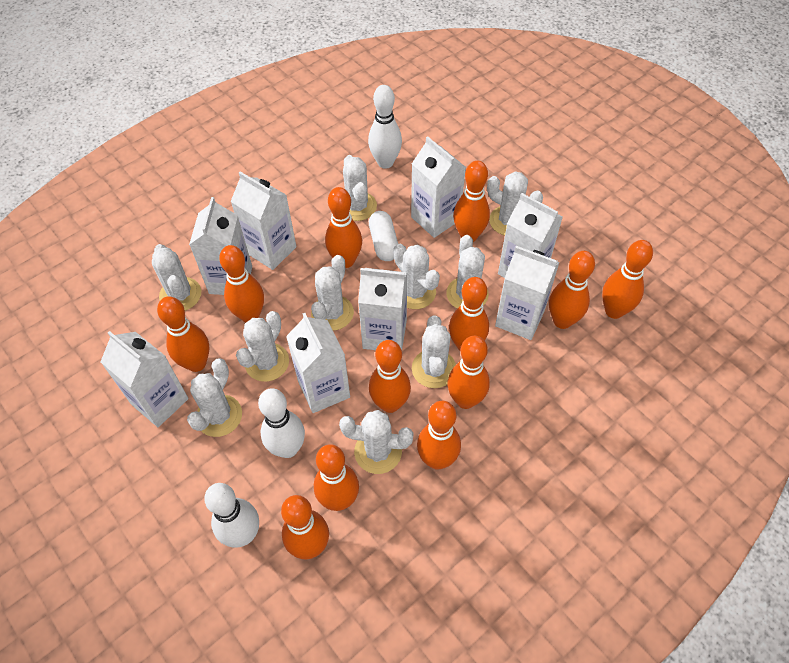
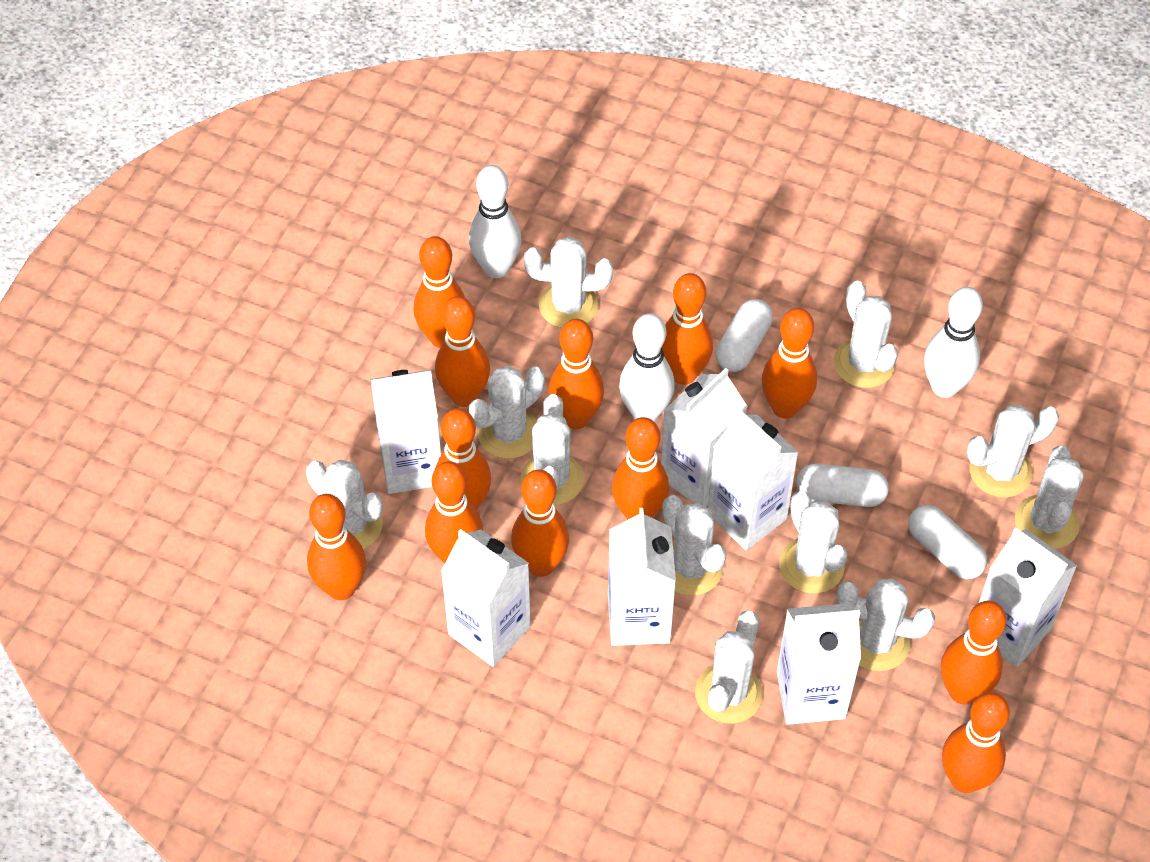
white cactus: [152,244,201,311] [187,358,242,437] [236,311,289,382] [311,255,354,331] [339,410,413,474] [343,155,377,221] [393,244,440,309] [412,315,456,388] [446,235,489,309] [487,172,543,235] = 10 -> [306,460,383,549] [469,366,545,459] [520,394,584,505] [524,237,613,328] [662,495,727,596] [695,610,763,724] [779,491,847,593] [834,281,898,388] [837,578,935,671] [967,405,1059,498] [1015,445,1084,549] = 11
white capsule: [369,211,398,261] = 1 -> [716,299,773,372] [796,463,889,507] [908,505,987,579] = 3
white carton: [101,331,189,427] [189,197,252,295] [231,172,296,270] [286,313,350,413] [358,268,407,350] [411,136,466,238] [495,246,560,340] [498,193,563,278] = 8 -> [370,370,441,494] [441,529,531,667] [608,508,676,646] [661,368,748,507] [708,409,799,550] [776,603,861,725] [978,528,1077,667] = 7

